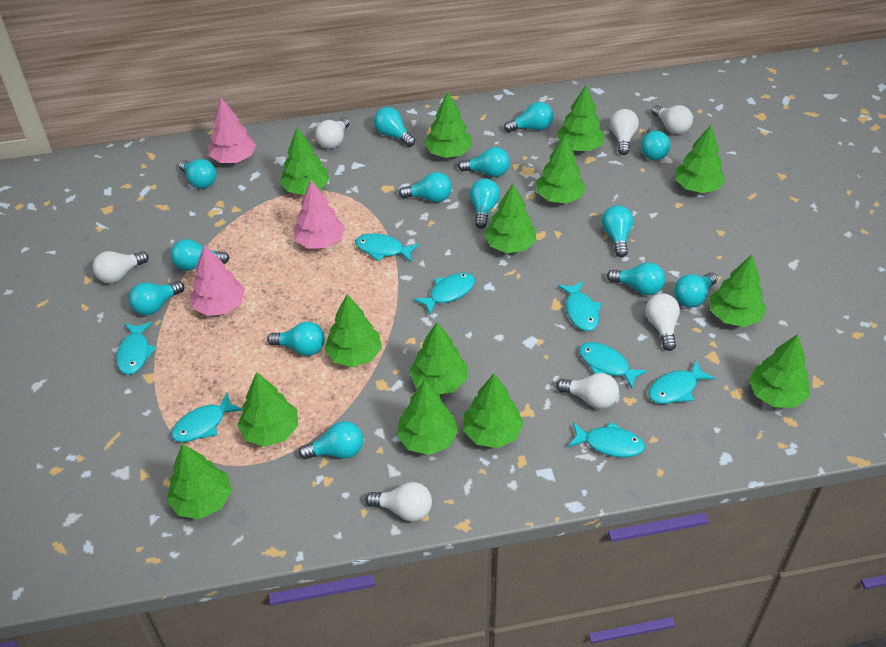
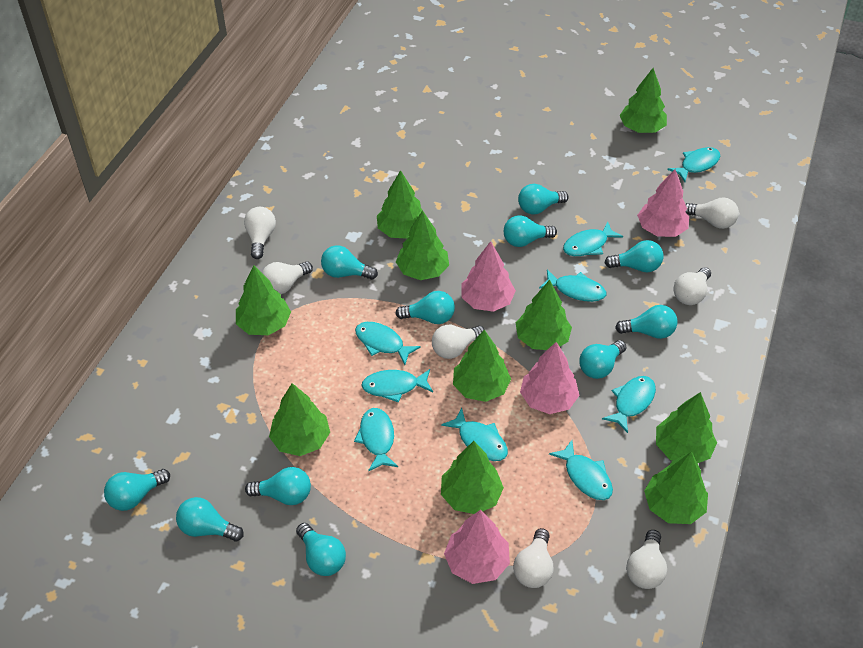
green tree: [167,444,232,519] [237,372,298,447] [280,128,329,195] [324,295,382,367] [397,380,458,455] [409,322,467,394] [424,91,472,158] [463,374,524,448] [484,184,536,253] [536,135,586,203] [557,85,605,151] [675,125,726,193] [710,254,766,327] [749,334,809,408] = 14 -> [236,265,291,335] [269,383,330,456] [377,170,428,239] [396,210,449,280] [441,441,504,514] [453,330,511,402] [516,280,572,350] [619,68,667,133] [644,451,708,524] [656,392,717,463] = 10
pink tree: [190,245,245,316] [208,98,256,163] [293,180,345,249] = 3 -> [444,510,510,584] [461,241,516,312] [520,342,580,414] [637,169,689,237] = 4
turquoise fish: [116,322,157,375] [171,393,243,442] [355,233,419,262] [414,273,475,315] [558,281,602,331] [568,422,645,457] [579,342,648,388] [648,361,715,404] = 8 -> [354,408,398,472] [355,322,421,365] [361,369,433,403] [441,408,508,461] [539,269,606,302] [549,440,613,500] [563,221,623,256] [602,376,656,433] [667,147,720,182] = 9
turquoise light bulb: [129,281,184,315] [170,239,230,271] [179,159,216,189] [267,322,325,356] [299,421,363,459] [374,107,415,147] [399,172,452,202] [458,147,510,177] [470,179,500,229] [504,102,553,132] [602,205,633,257] [607,262,665,295] [641,127,671,160] [674,273,718,307] = 14 -> [104,469,170,511] [176,497,244,541] [245,467,311,505] [296,523,346,576] [321,245,378,280] [395,291,455,324] [504,215,557,247] [518,184,569,214] [579,340,626,379] [604,240,663,272] [615,305,677,339] = 11

